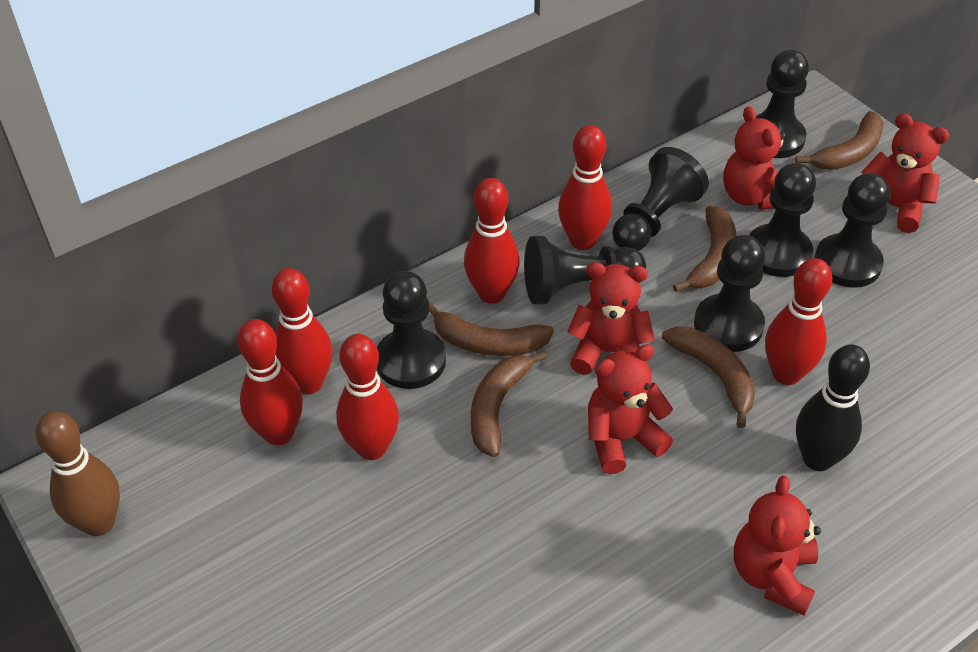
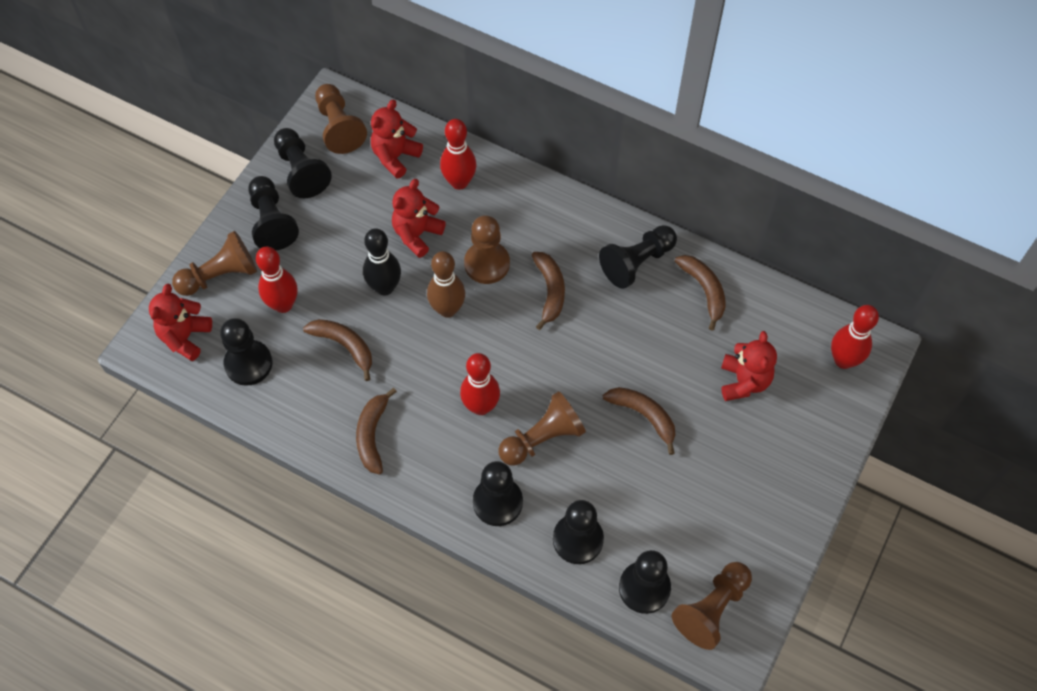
brown pawn: none = 0 -> [172,231,257,296] [315,84,367,154] [464,215,510,284] [499,391,586,466] [672,562,752,650] = 5
red bowling pin: [237,319,303,445] [272,268,333,394] [336,334,399,460] [464,178,520,304] [558,125,612,250] [765,258,832,385] = 6 -> [256,246,298,313] [440,119,477,190] [460,353,500,415] [831,305,879,369] = 4
red teddy bear: [567,262,655,375] [588,344,673,474] [723,106,786,210] [734,475,821,616] [861,113,950,233] = 5 -> [149,284,212,361] [371,100,423,179] [392,179,446,258] [721,331,777,401] = 4

